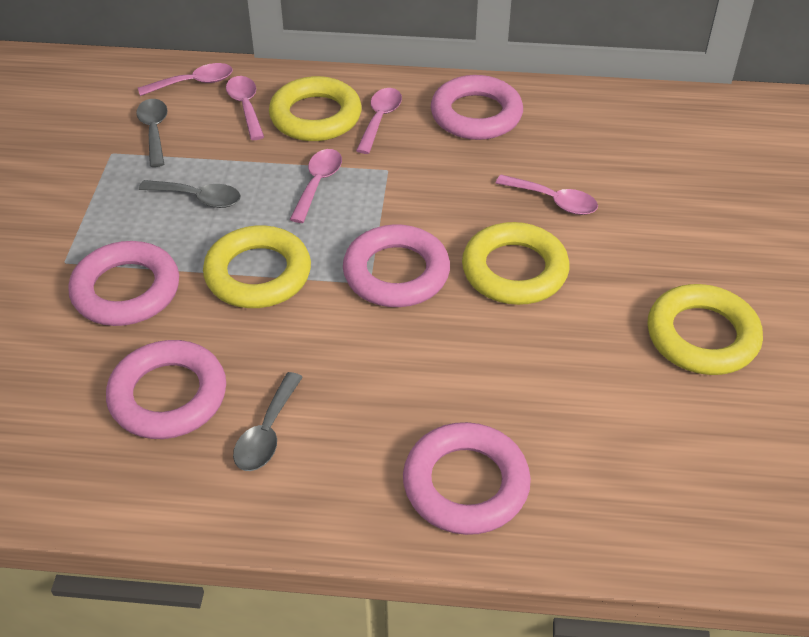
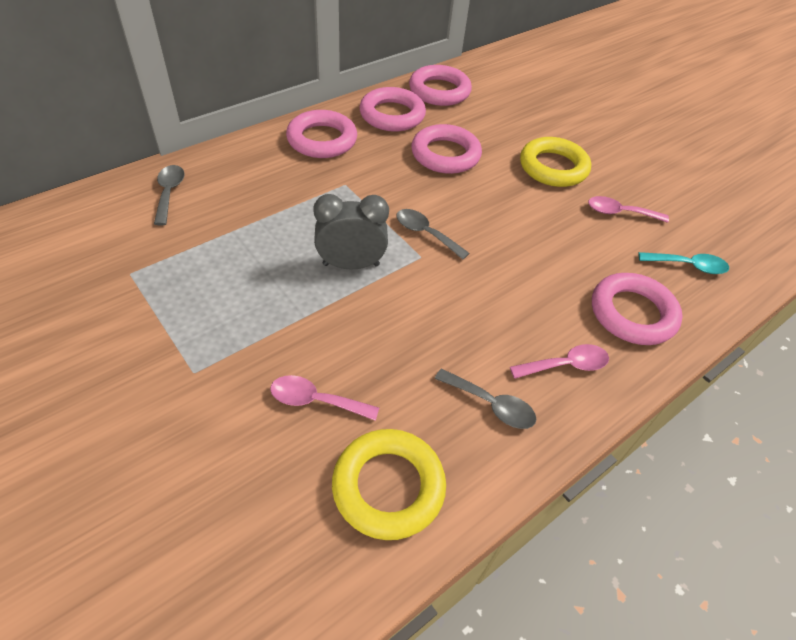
grey clock: none = 0 -> [313,194,389,269] = 1
pink spoon: [138,63,233,96] [226,76,264,140] [290,149,342,223] [356,88,402,154] [496,175,598,215] = 5 -> [270,375,379,421] [510,344,609,379] [588,196,669,223] = 3
turquoise spoon: none = 0 -> [639,252,729,274] = 1
yellow ring: [203,225,311,308] [269,76,362,141] [462,222,570,305] [648,284,763,375] = 4 -> [332,429,446,540] [520,137,591,187] = 2

